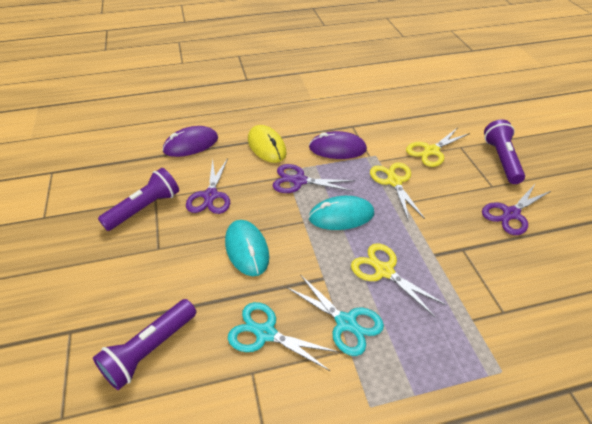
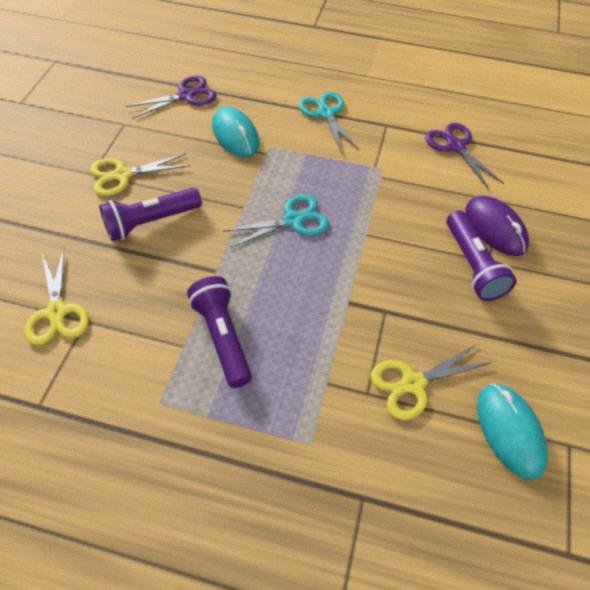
purple mouse: [162,126,218,157] [309,131,367,159] = 2 -> [465,196,529,256] = 1
purple scissors: [186,158,230,214] [272,164,355,193] [482,184,551,235] = 3 -> [126,76,217,119] [425,123,504,190] = 2
yellow mouse: [248,125,287,163] = 1 -> none = 0

